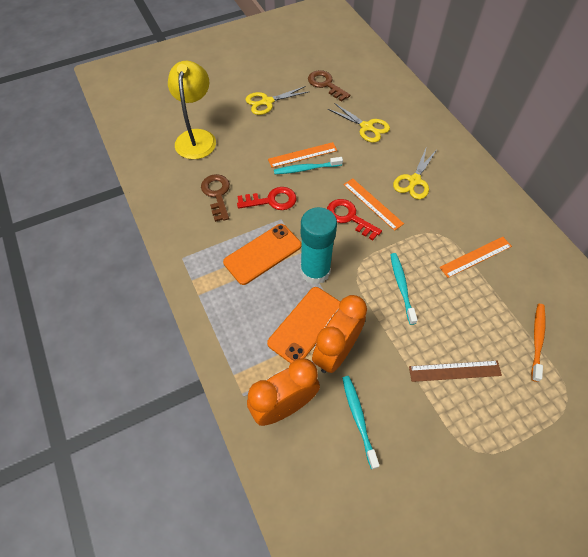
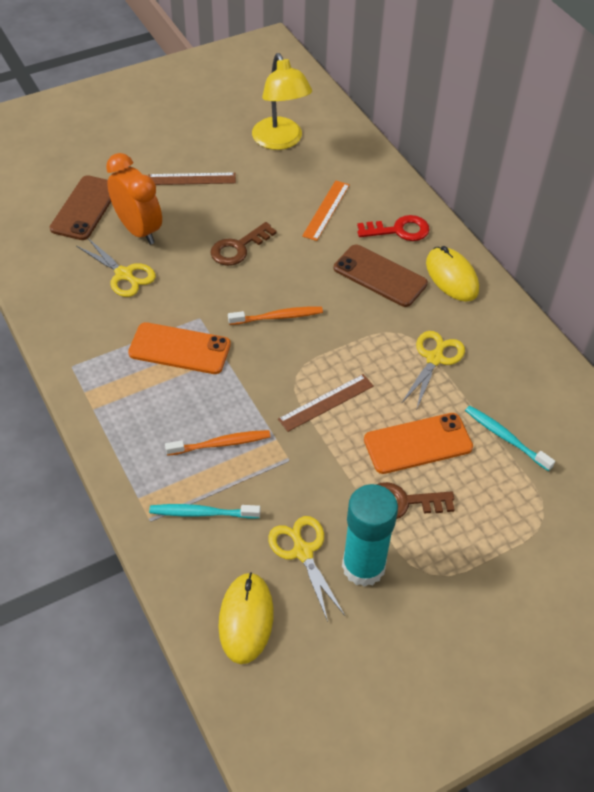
brown phone: none = 0 -> [50,175,111,240] [334,244,428,307] = 2
brown ruler: [409,360,502,382] = 1 -> [148,172,236,185] [278,374,374,432] = 2
orange clock: [247,358,320,426] [312,295,367,373] = 2 -> [106,153,162,245] = 1
orange ruler: [268,142,338,168] [343,178,404,231] [439,237,512,278] = 3 -> [302,180,350,241] = 1
orange toothbrush: [531,304,545,382] = 1 -> [165,430,271,456] [228,307,323,325] = 2
red key: [237,187,296,210] [327,199,382,240] = 2 -> [357,215,430,241] = 1
turquoise toothbrush: [274,157,343,174] [342,376,380,469] [390,253,418,325] = 3 -> [149,504,260,519] [465,406,555,471] = 2
yellow mouse: none = 0 -> [218,572,274,664] [426,246,479,301] = 2

